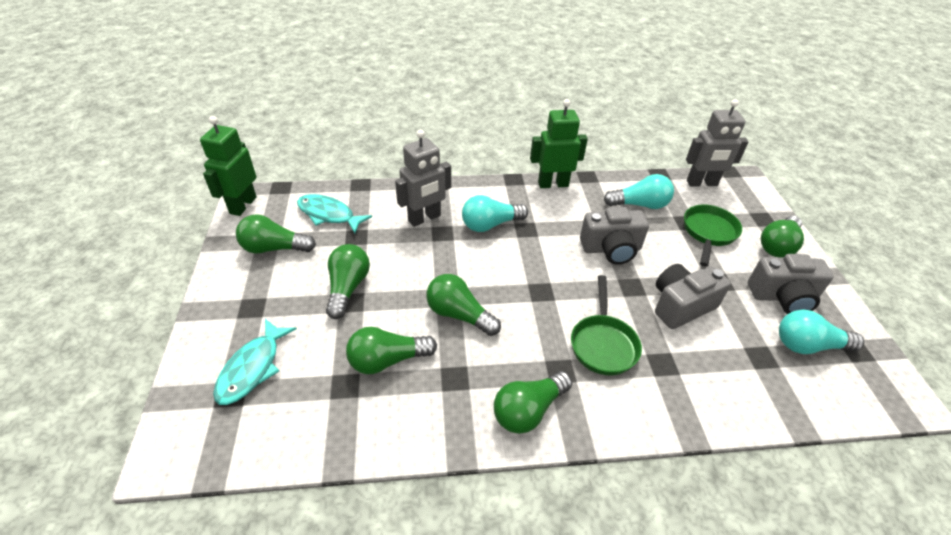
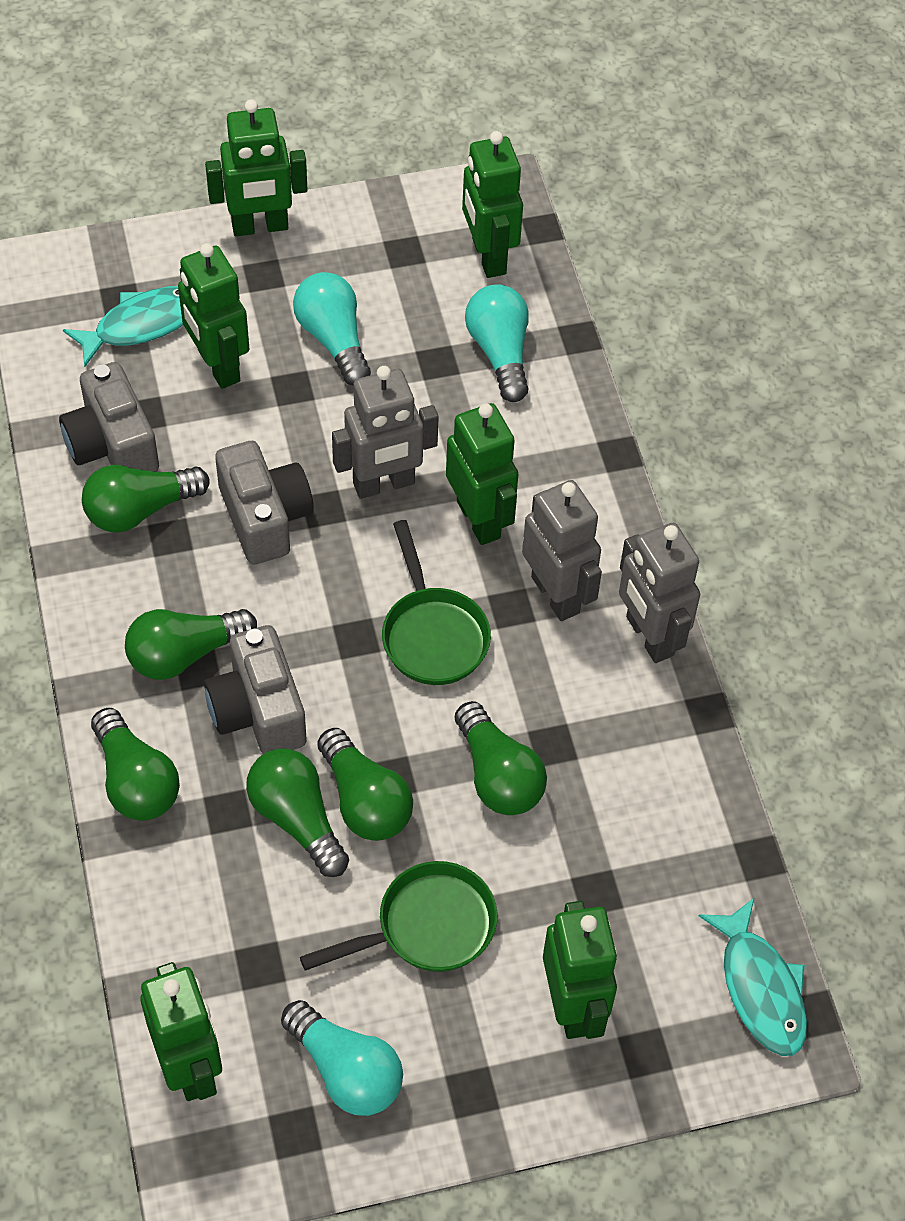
green robot: [200,116,257,216] [530,99,588,188] = 2 -> [140,962,222,1101] [178,243,249,389] [205,99,307,236] [446,403,518,545] [462,131,523,278] [543,901,618,1039] = 6
grey robot: [395,130,451,227] [686,99,748,187] = 2 -> [332,366,439,499] [522,480,602,621] [619,523,700,663] = 3

